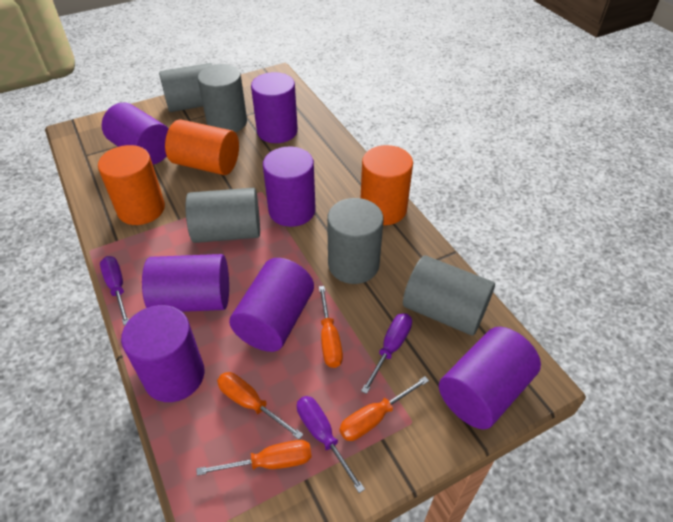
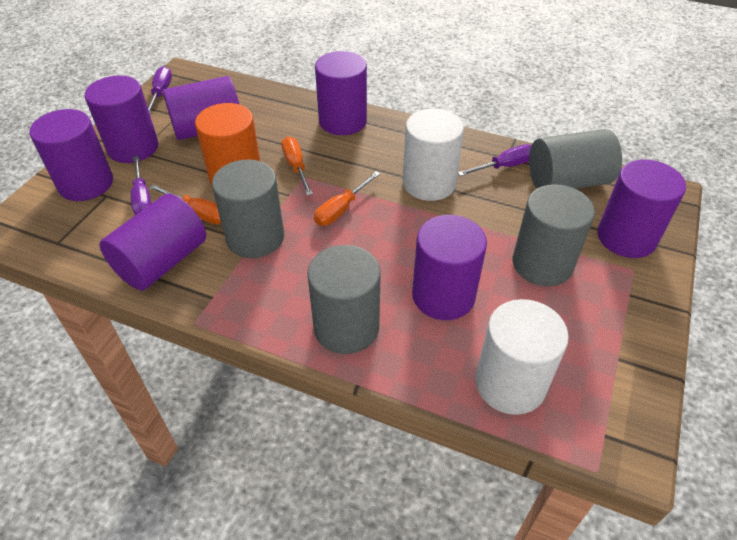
grey cylinder: [159,63,213,112] [185,188,260,243] [197,64,247,132] [327,198,383,284] [403,255,495,336] = 5 -> [212,160,284,258] [307,245,381,354] [513,184,595,286] [529,129,622,189] = 4
orange cylinder: [98,145,165,225] [165,119,239,175] [361,145,413,225] = 3 -> [195,103,260,186] = 1
orange screwdriver: [196,440,312,476] [217,372,303,440] [319,286,343,368] [339,376,429,441] = 4 -> [149,184,221,224] [281,137,313,196] [314,171,380,226] = 3
white cylinder: none = 0 -> [403,109,464,201] [475,299,569,415] = 2

